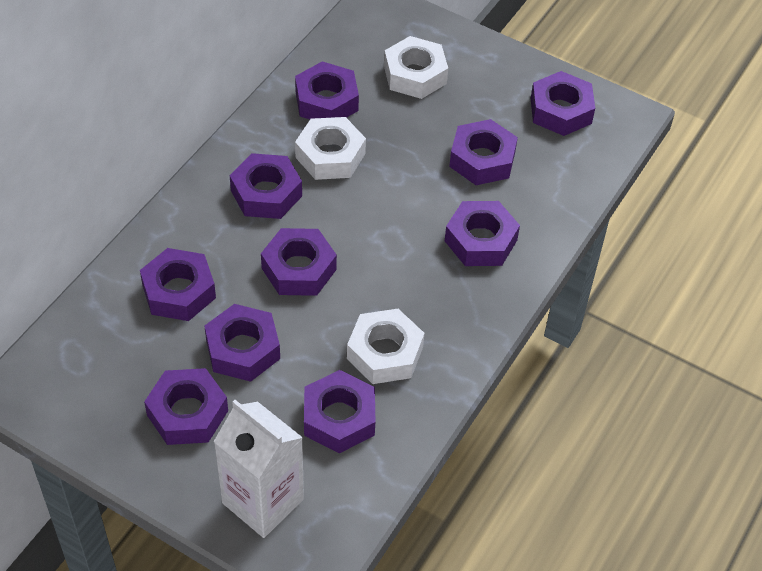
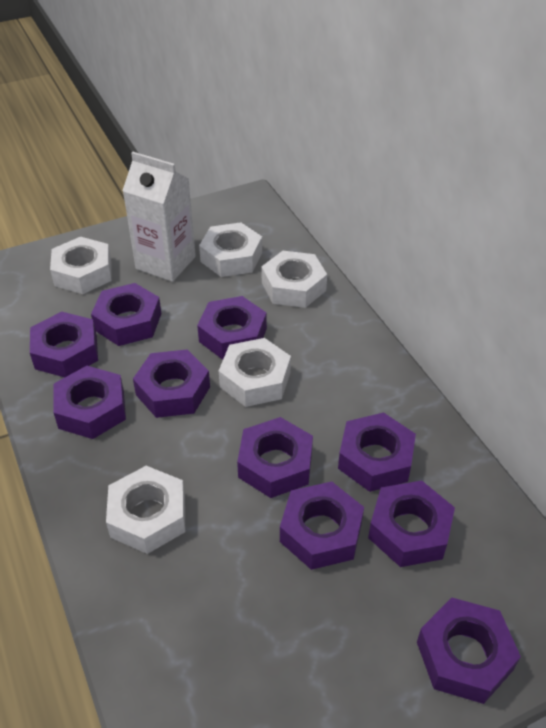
white nut: [295,117,366,180] [347,309,425,384] [384,36,448,99] = 3 -> [50,237,112,294] [106,466,185,554] [199,222,262,277] [219,338,291,407] [261,251,327,308] = 5

